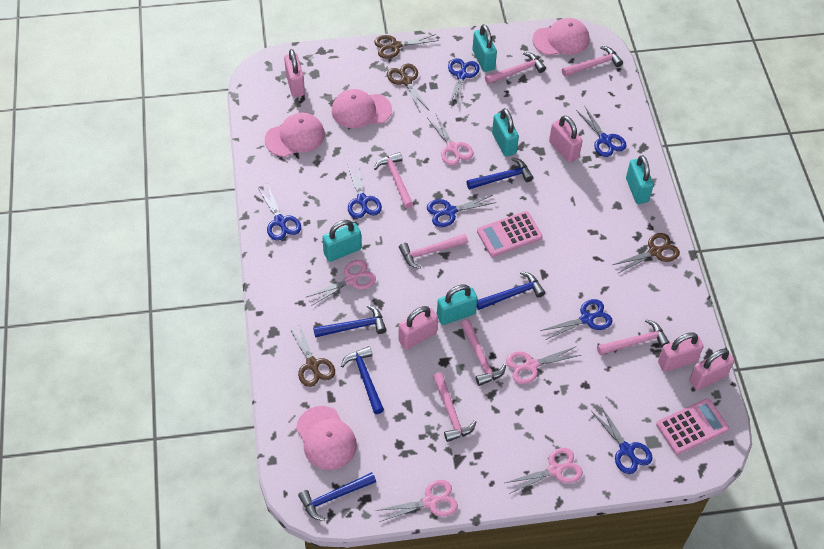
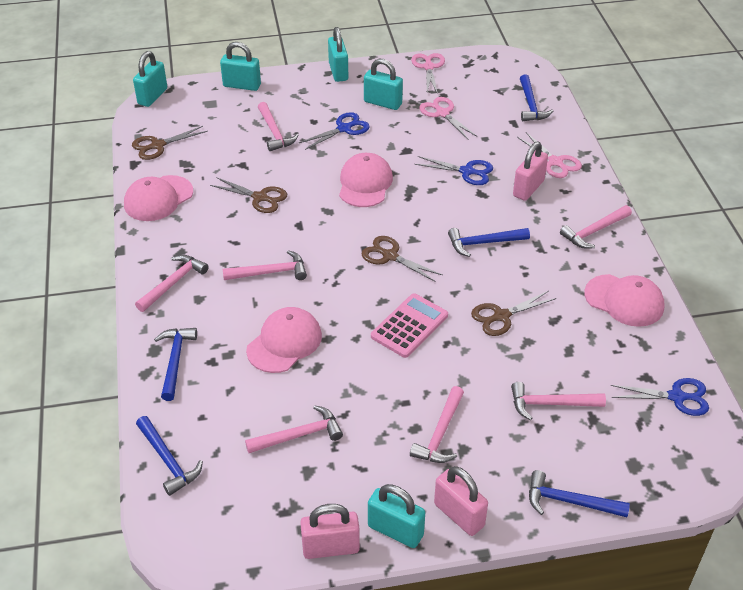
blue scissors: [258,186,301,241] [347,164,382,219] [427,195,497,227] [448,58,480,106] [540,299,613,340] [576,107,627,157] [591,406,653,474] = 7 -> [299,112,370,150] [414,156,493,185] [611,378,709,416] = 3
pink calculator: [477,211,543,257] [656,398,729,455] = 2 -> [371,293,448,358] = 1
pink padlock: [284,49,305,97] [398,306,438,350] [549,115,583,162] [658,332,704,372] [689,349,734,390] = 5 -> [300,504,360,559] [434,466,488,536] [513,142,548,201] = 3
pink scissors: [305,260,376,306] [376,480,458,522] [428,114,474,165] [505,448,583,494] [506,346,581,384] = 5 -> [411,53,445,94] [419,97,478,140] [517,132,582,178] = 3

